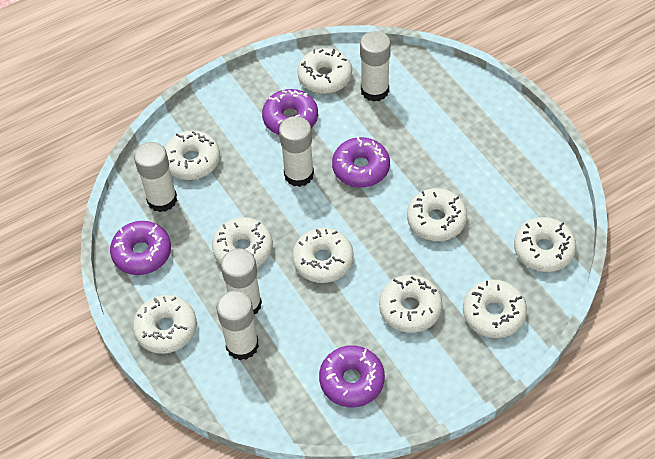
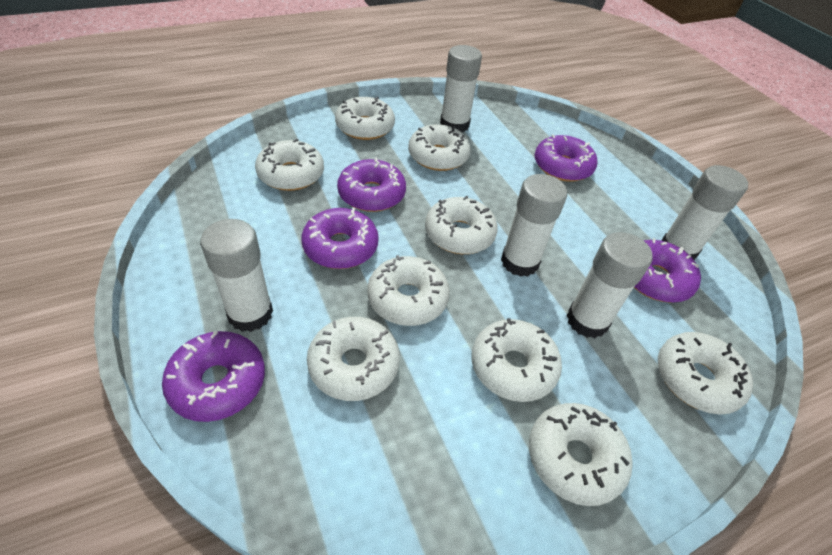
purple donut: [110,221,171,275] [262,89,318,135] [319,345,385,407] [332,136,390,187] = 4 -> [162,331,265,422] [301,208,379,269] [337,157,406,212] [534,135,597,182] [634,238,701,303] = 5

